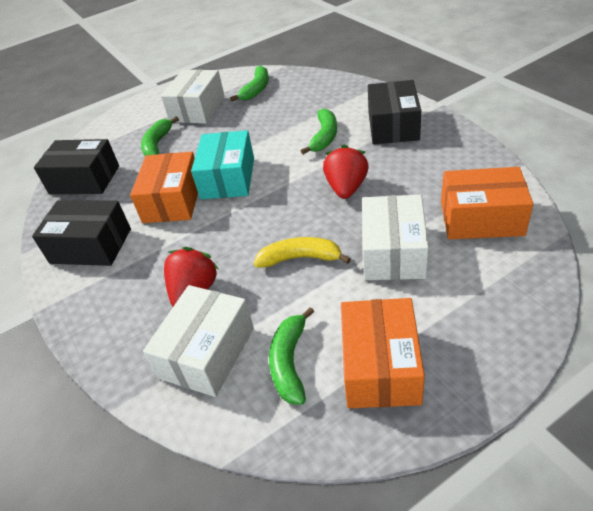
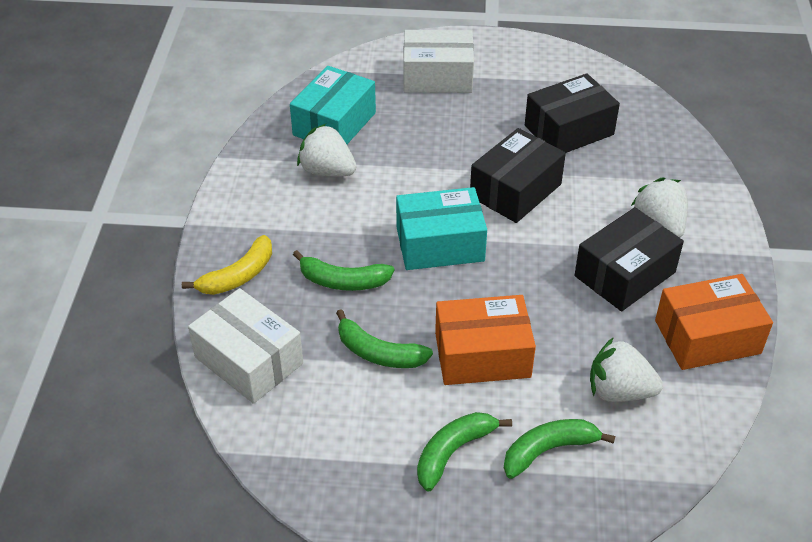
orange box: [130,152,198,223] [341,298,425,408] [441,167,533,239] = 3 -> [435,295,536,385] [655,274,773,370] = 2
red strawberry: [164,247,219,306] [323,145,369,199] = 2 -> none = 0
turquoise box: [191,130,254,199] = 1 -> [290,66,376,144] [396,187,487,270] = 2
white box: [143,285,254,397] [161,69,225,124] [362,195,429,280] = 3 -> [188,288,303,404] [404,30,474,93] = 2
white strawberry: none = 0 -> [297,124,357,176] [590,337,663,402] [631,178,688,238] = 3

